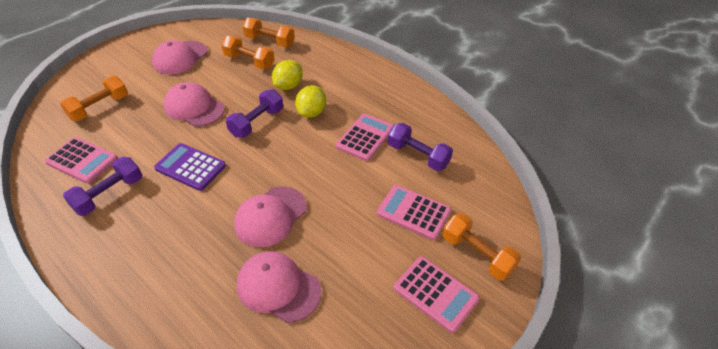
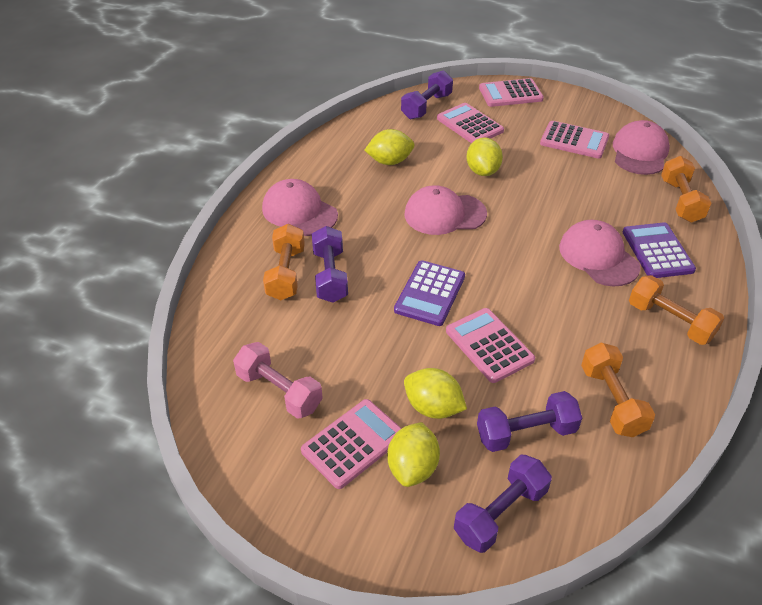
pink calculator: [45,137,118,184] [336,113,394,161] [377,185,451,240] [394,256,480,333] = 4 -> [301,399,402,489] [437,103,504,143] [446,308,535,383] [479,78,544,107] [540,121,609,159] = 5
pink dumbbell: none = 0 -> [233,342,323,419] = 1
purple calculator: [154,143,226,191] = 1 -> [394,260,465,326] [623,222,696,278] = 2
purple dumbbell: [63,157,143,216] [226,89,283,138] [388,123,453,171] = 3 -> [312,226,348,302] [401,70,453,119] [454,455,552,553] [477,391,582,452] = 4
yellow lemon: [272,60,303,90] [295,85,326,118] = 2 -> [364,129,415,165] [387,422,440,487] [404,368,467,419] [466,137,503,176] = 4

